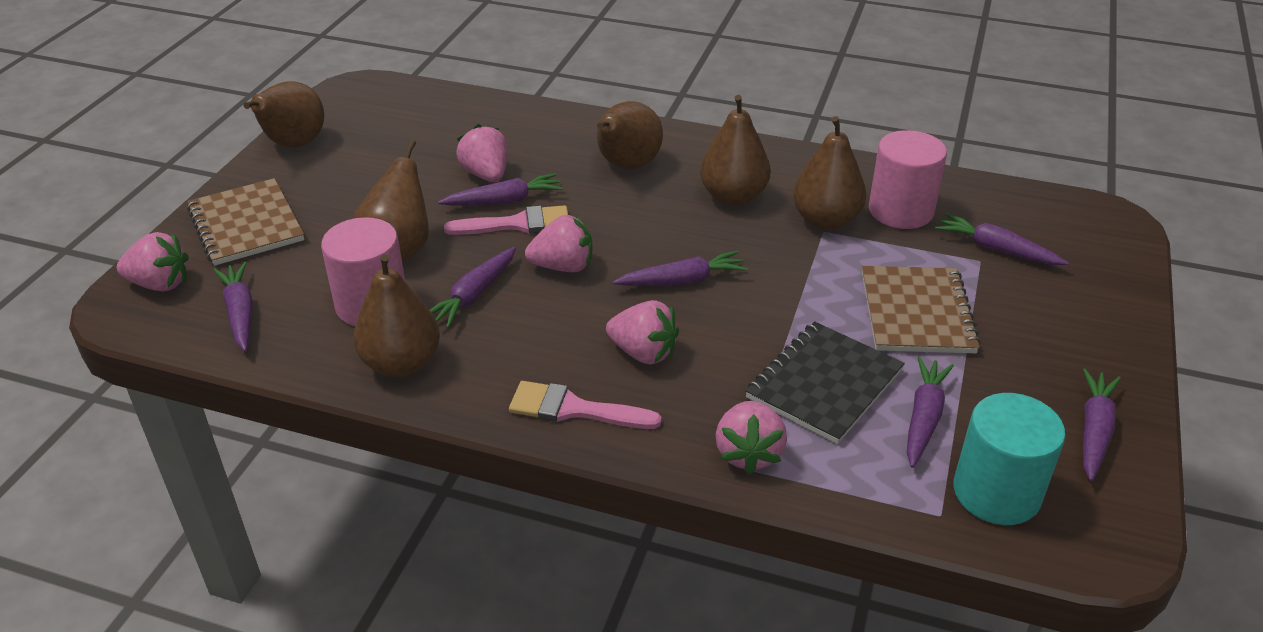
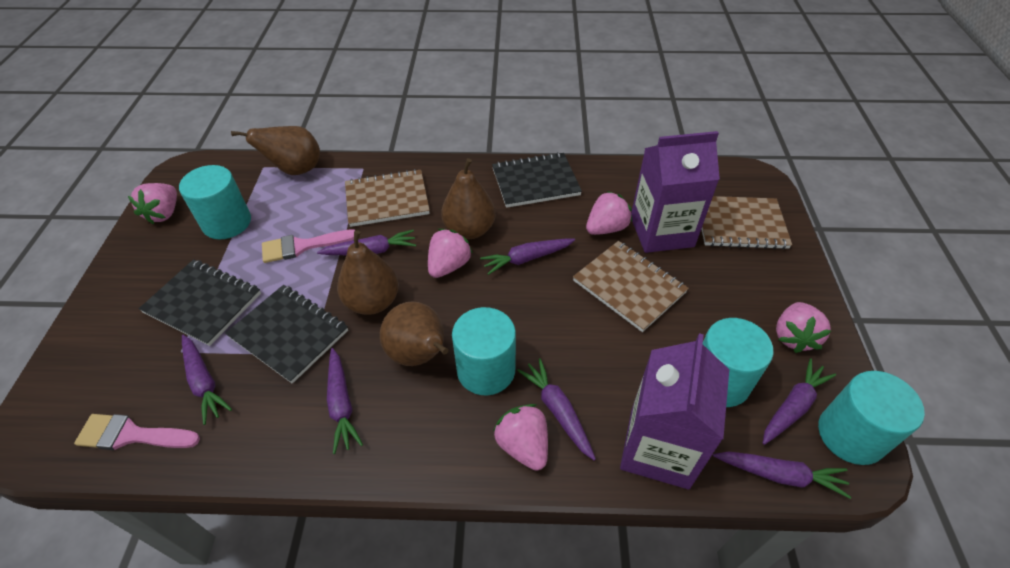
black notebook: [745,321,905,444] = 1 -> [139,259,261,346] [225,285,348,384] [492,152,582,208] = 3
brown notebook: [187,178,304,266] [862,266,981,353] = 2 -> [345,169,430,227] [573,241,689,332] [701,196,792,249] = 3
brown pear: [243,81,324,148] [353,140,429,262] [353,254,440,377] [597,101,663,169] [700,95,770,206] [793,116,866,230] = 6 -> [231,126,320,175] [337,230,399,315] [380,301,448,366] [441,158,496,239] = 4
pink cylinder: [321,217,405,326] [869,130,947,229] = 2 -> none = 0
purple carton: none = 0 -> [620,333,729,489] [631,131,720,253] = 2
turquoise cylinder: [953,393,1066,525] = 1 -> [179,165,251,239] [452,307,516,395] [703,318,774,407] [818,371,925,465] = 4

